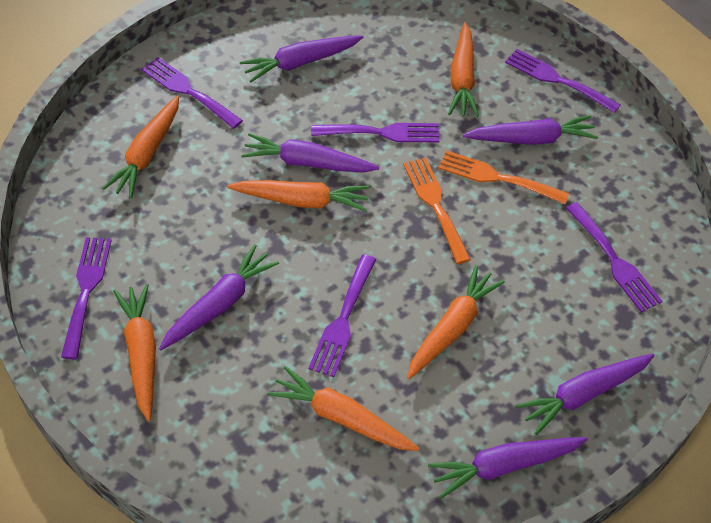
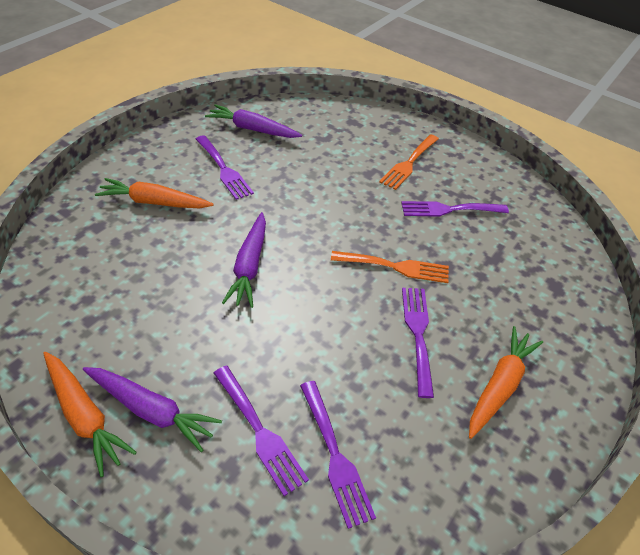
orange carrot: [102,95,179,198] [113,284,156,421] [227,180,369,212] [268,366,420,451] [407,265,505,379] [448,22,479,117] = 6 -> [43,352,137,477] [95,178,214,208] [469,326,543,439] = 3
purple carrot: [159,245,279,350] [240,35,363,82] [241,133,379,173] [428,437,588,499] [463,115,598,145] [516,353,655,435] = 6 -> [83,367,222,452] [205,104,302,138] [222,212,266,308] = 3
purple fork: [61,237,112,359] [141,57,243,129] [308,254,376,377] [311,123,440,142] [505,49,621,113] [566,202,662,312] = 6 -> [196,135,254,200] [214,366,309,496] [300,381,376,529] [401,201,509,217] [402,288,434,398] = 5

